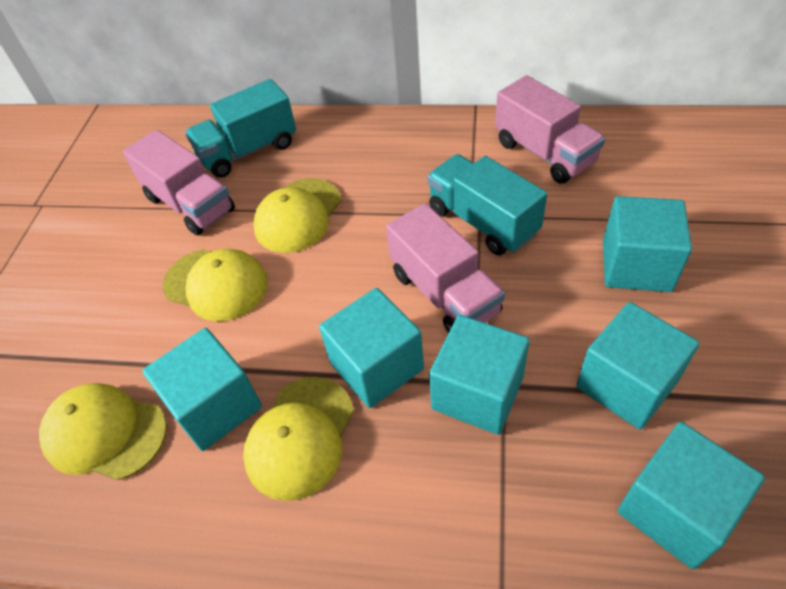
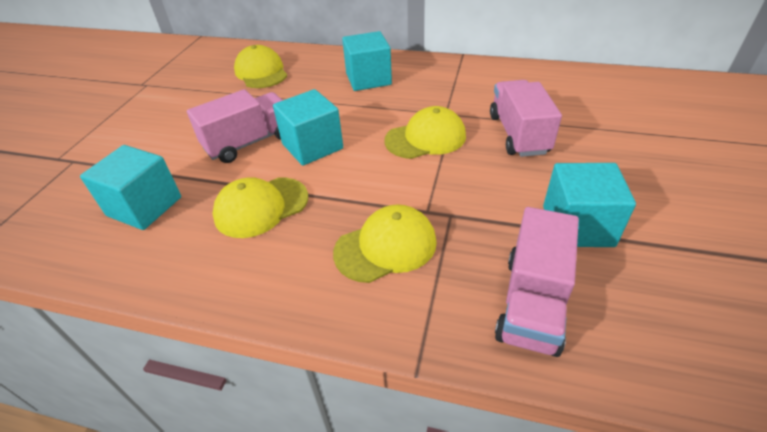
turquoise cube: [142,328,262,451] [319,288,424,408] [429,315,530,435] [576,302,699,430] [603,196,692,292] [618,422,765,569] = 6 -> [80,145,181,230] [273,89,343,166] [342,31,392,91] [543,163,636,247] = 4
turquoise truck: [185,79,296,178] [427,154,547,255] = 2 -> none = 0

